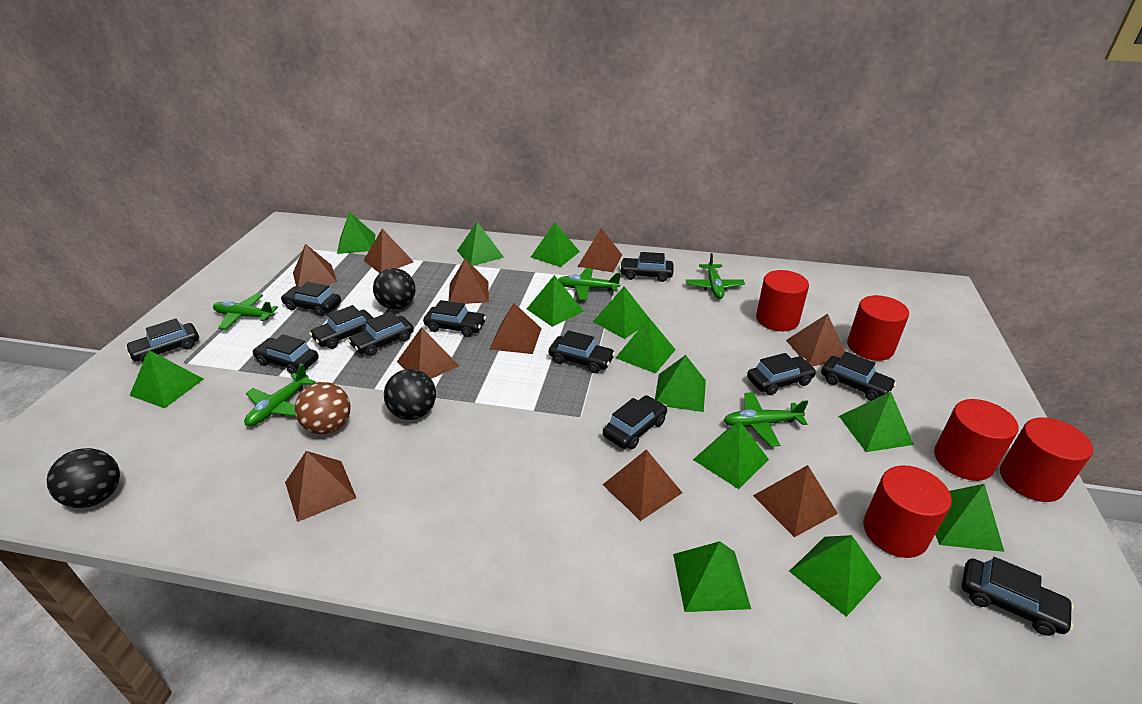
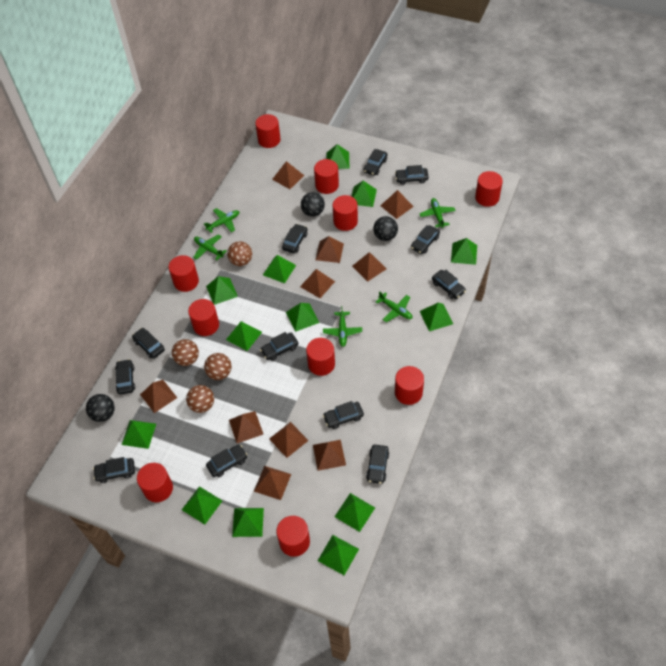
brown ball: [295,382,351,434] = 1 -> [172,339,199,366] [186,385,214,413] [204,353,232,380] [227,241,252,266] = 4
red cylinder: [756,270,809,331] [847,295,909,361] [863,465,952,558] [934,399,1019,481] [1000,417,1093,502] = 5 -> [137,463,173,502] [169,255,199,292] [188,299,219,336] [255,114,280,148] [276,516,310,557] [306,338,335,376] [314,159,339,194] [333,195,358,231] [395,366,424,405] [475,171,503,207] = 10

